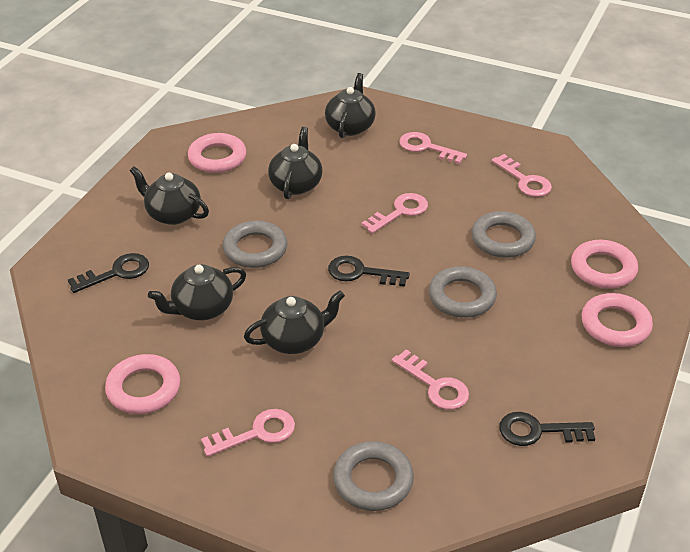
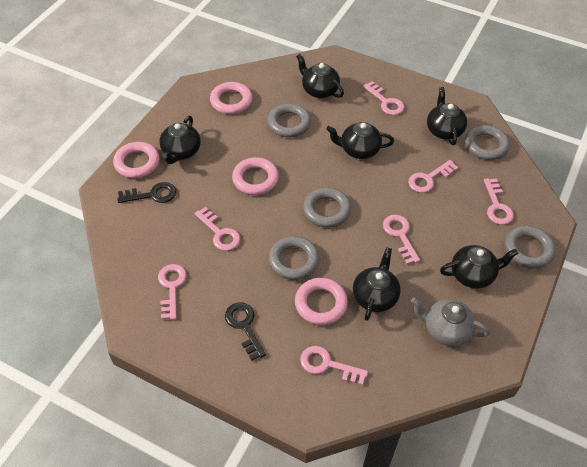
black key: [68,253,149,293] [328,256,410,287] [499,412,595,446] = 3 -> [117,182,176,203] [225,303,266,361] = 2
black teapot: [130,166,209,225] [148,264,246,320] [244,291,345,354] [268,127,323,199] [325,73,376,138] = 5 -> [159,116,201,164] [296,54,344,98] [326,122,394,159] [353,247,401,321] [427,87,467,145] [440,245,519,289] = 6
grey ring: [223,221,287,268] [333,441,414,511] [429,266,497,318] [471,211,536,258] = 4 -> [267,104,311,137] [269,236,319,280] [303,188,351,228] [465,125,510,160] [505,226,556,269] = 5
grey teapot: none = 0 -> [411,298,490,346] = 1
pink key: [201,409,295,457] [361,193,428,234] [392,349,469,410] [399,132,467,164] [492,154,552,197] = 5 -> [158,264,186,320] [195,207,240,251] [300,346,368,385] [363,81,405,115] [383,215,420,264] [408,160,458,193] [484,178,514,225] = 7

